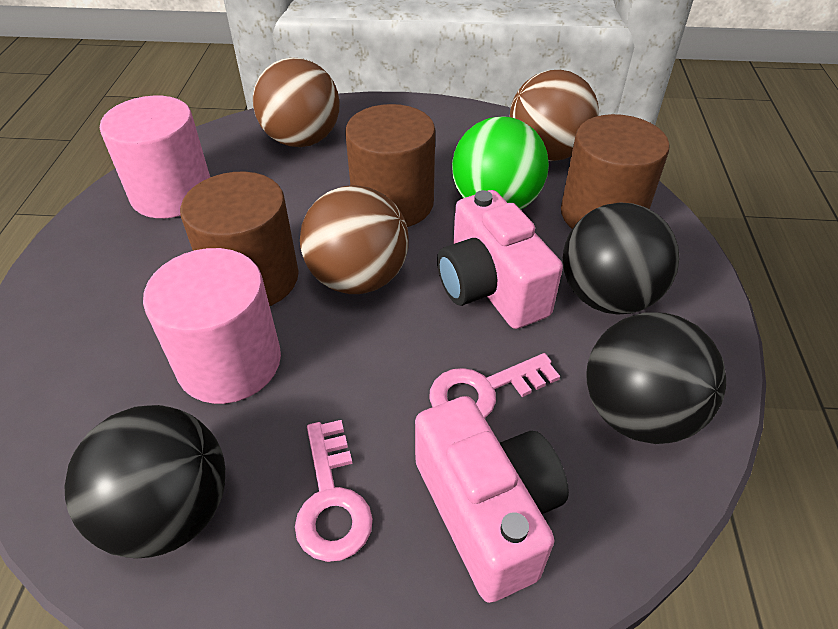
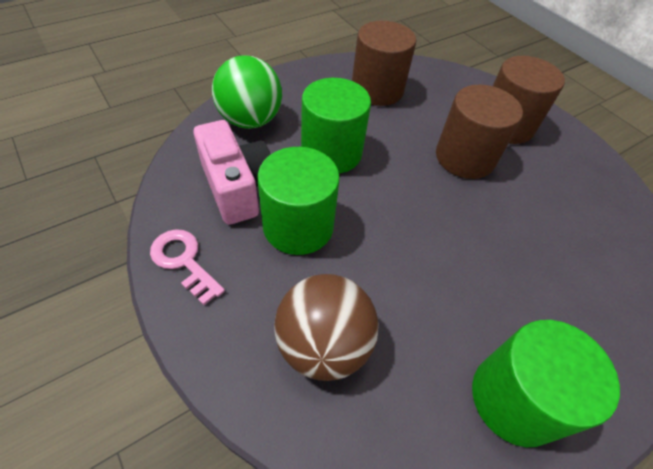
black ball: [65,405,225,559] [563,202,679,315] [586,312,726,444] = 3 -> none = 0
brown ball: [253,57,340,147] [300,185,409,294] [509,70,599,161] = 3 -> [274,274,379,381] = 1
green cylinder: none = 0 -> [257,147,340,255] [301,78,371,174] [472,320,620,447] = 3
pink camera: [415,396,569,603] [437,190,563,329] = 2 -> [193,120,271,225] = 1
pink cylinder: [100,96,210,218] [143,248,281,404] = 2 -> none = 0
pink key: [295,420,373,562] [429,353,560,418] = 2 -> [150,229,225,305] = 1

